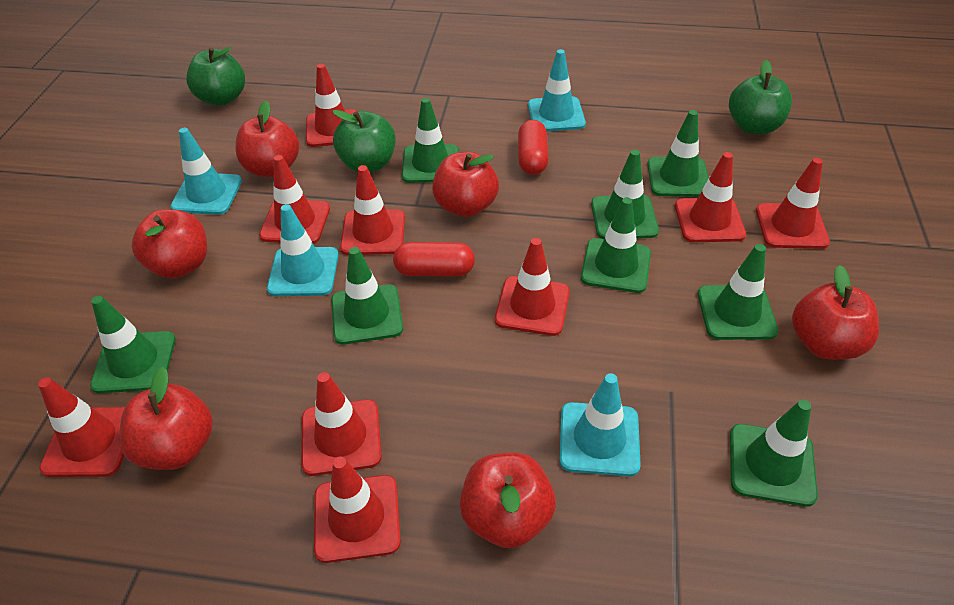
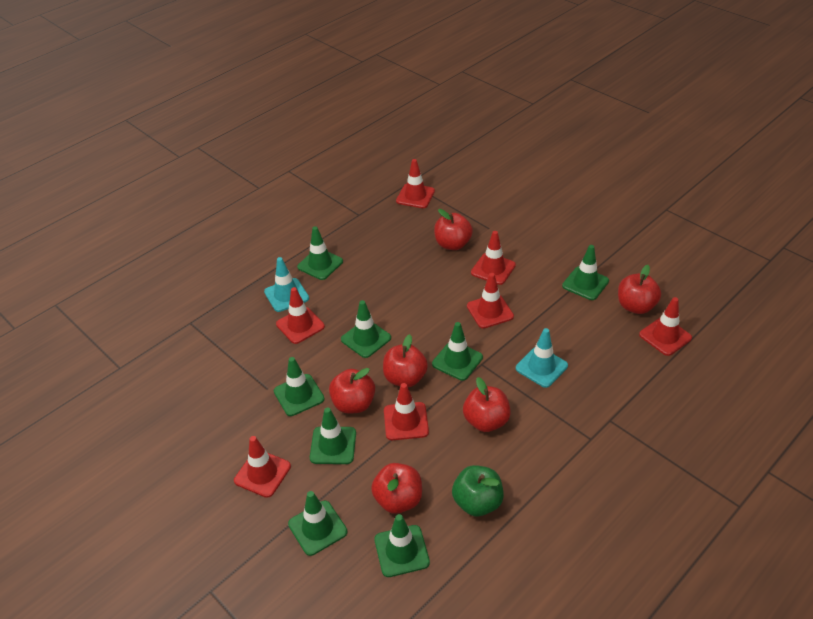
green apple: [186,46,245,106] [332,110,396,172] [729,60,792,134] = 3 -> [452,465,504,516] = 1
red capsule: [393,242,475,276] [518,120,549,175] = 2 -> none = 0
red traffic cone: [38,377,125,477] [259,155,330,244] [302,372,382,476] [306,64,357,147] [314,457,401,563] [340,165,405,255] [495,238,570,336] [675,152,746,242] [756,158,830,249] = 9 -> [234,436,291,498] [276,287,325,344] [384,383,429,440] [396,159,435,208] [467,273,514,329] [471,231,516,285] [639,297,692,356] = 7
turquoise traffic cone: [171,128,242,215] [267,204,339,296] [528,49,586,131] [560,373,641,477] = 4 -> [264,257,309,312] [516,328,568,388] = 2

